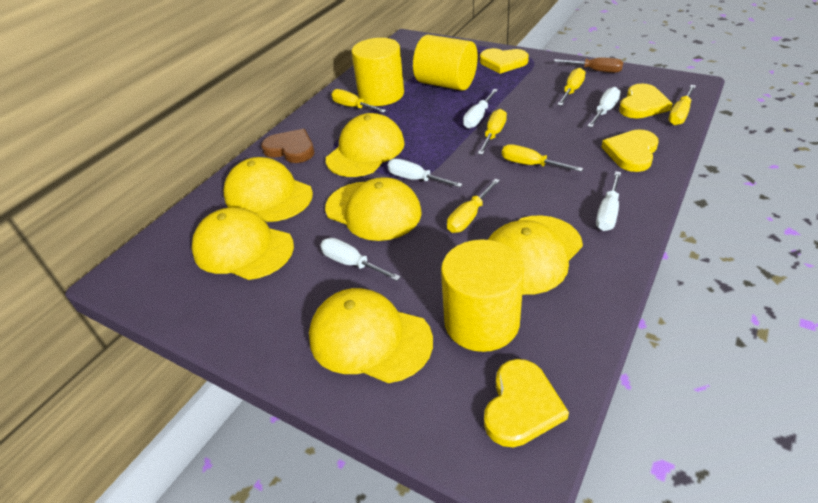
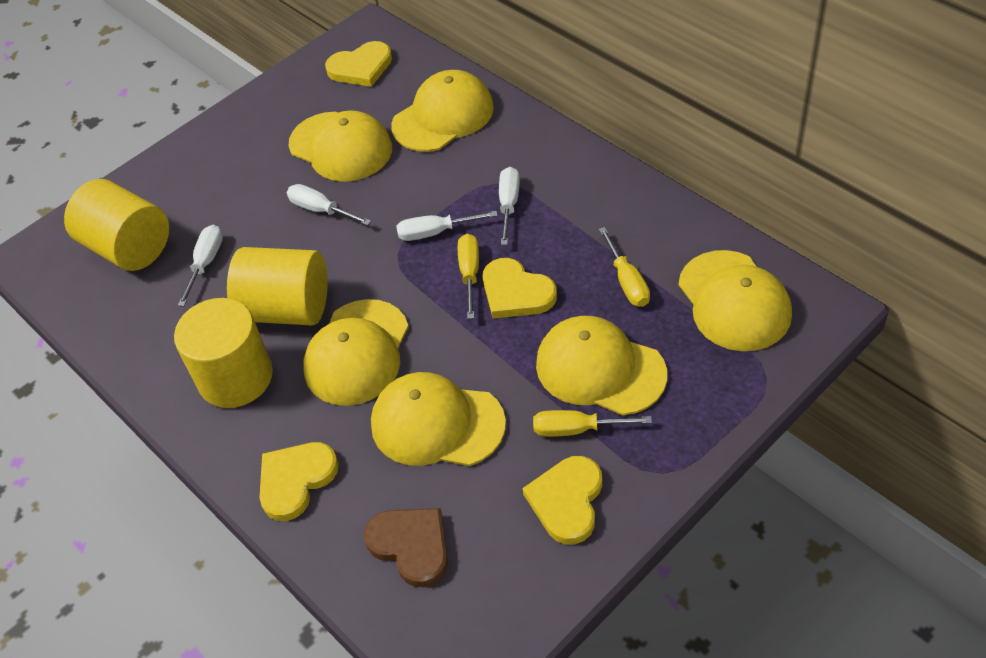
brown screwdriver: [554,58,623,73] = 1 -> none = 0
white screwdriver: [320,238,401,281] [388,159,463,187] [463,89,498,128] [587,87,621,128] [596,171,621,231] = 5 -> [178,225,223,306] [287,184,371,226] [396,211,498,241] [499,167,520,245] = 4
yellow screwdriver: [331,89,386,113] [447,179,500,233] [478,109,507,155] [502,144,583,172] [557,68,585,106] [668,85,696,125] = 6 -> [458,234,479,319] [533,410,652,437] [599,227,650,307] = 3

